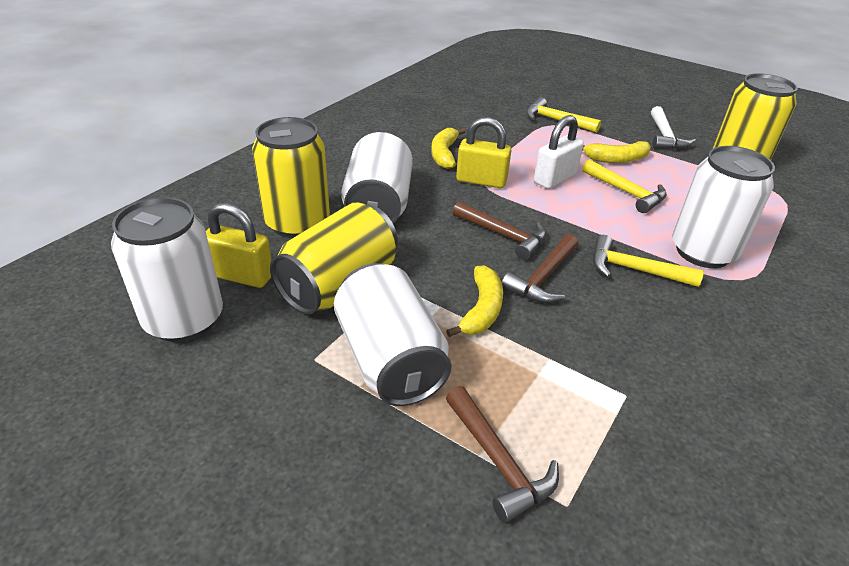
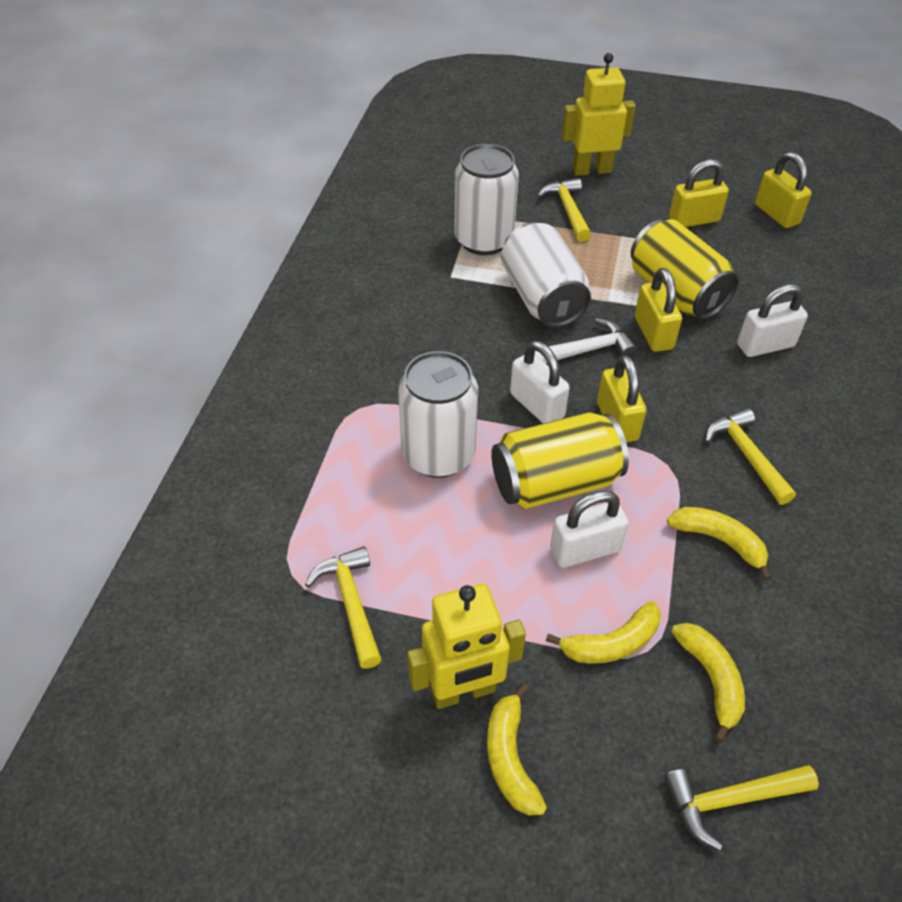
brown hammer: [446,386,559,523] [453,201,547,260] [502,234,578,303] = 3 -> none = 0
white can: [111,197,223,342] [334,263,451,406] [341,132,413,223] [672,146,775,268] = 4 -> [398,351,478,478] [454,144,519,255] [501,222,591,327] = 3
white padlock: [534,115,584,189] = 1 -> [510,341,570,423] [550,490,628,568] [737,284,808,357] = 3
yellow banana: [431,128,465,169] [446,266,503,337] [582,141,651,163] = 3 -> [487,683,547,816] [546,601,661,664] [667,507,772,581] [671,623,745,743] = 4
yellow can: [252,117,330,238] [270,202,398,315] [713,73,798,160] = 3 -> [491,412,629,509] [631,219,739,320] = 2
yellow hammer: [526,97,601,133] [582,159,667,213] [593,235,704,287] = 3 -> [305,546,382,669] [537,178,591,242] [664,765,819,851] [705,408,796,505] = 4
yellow padlock: [206,203,272,288] [456,117,511,188] = 2 -> [597,355,646,443] [635,268,682,352] [669,159,729,227] [755,152,812,228] = 4
yellow robot: none = 0 -> [408,583,526,709] [562,53,636,176] = 2

